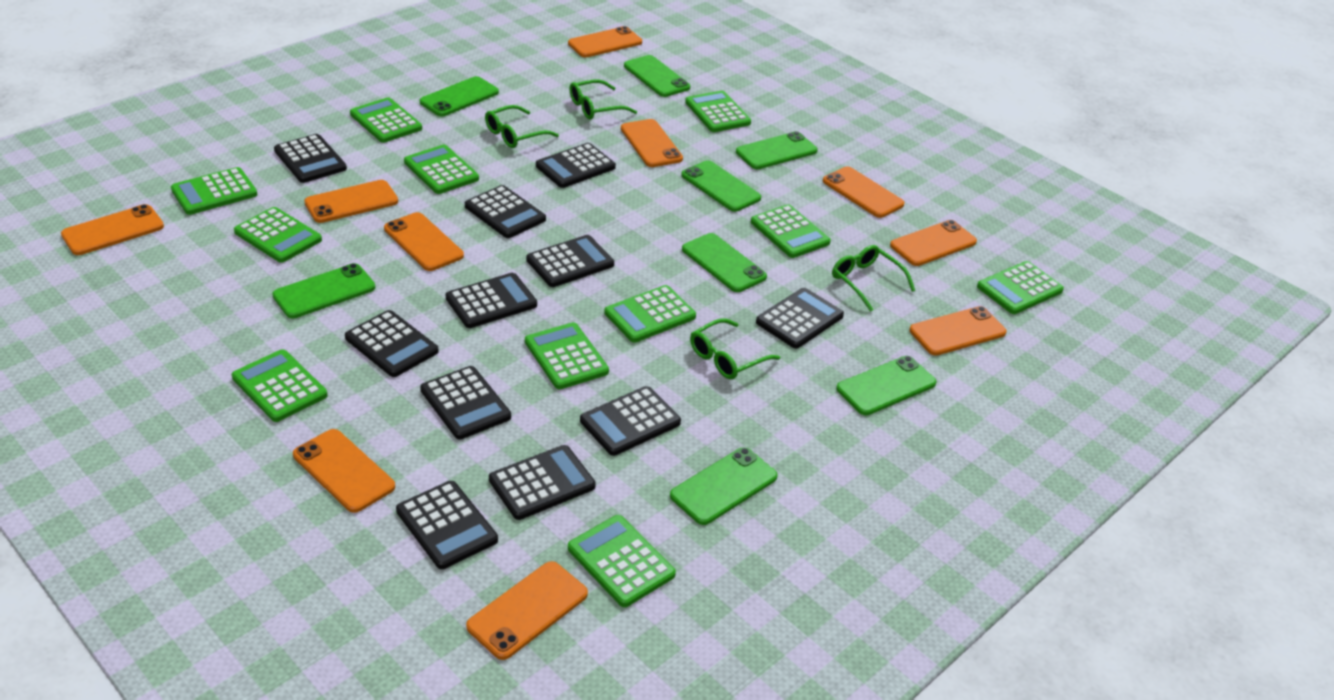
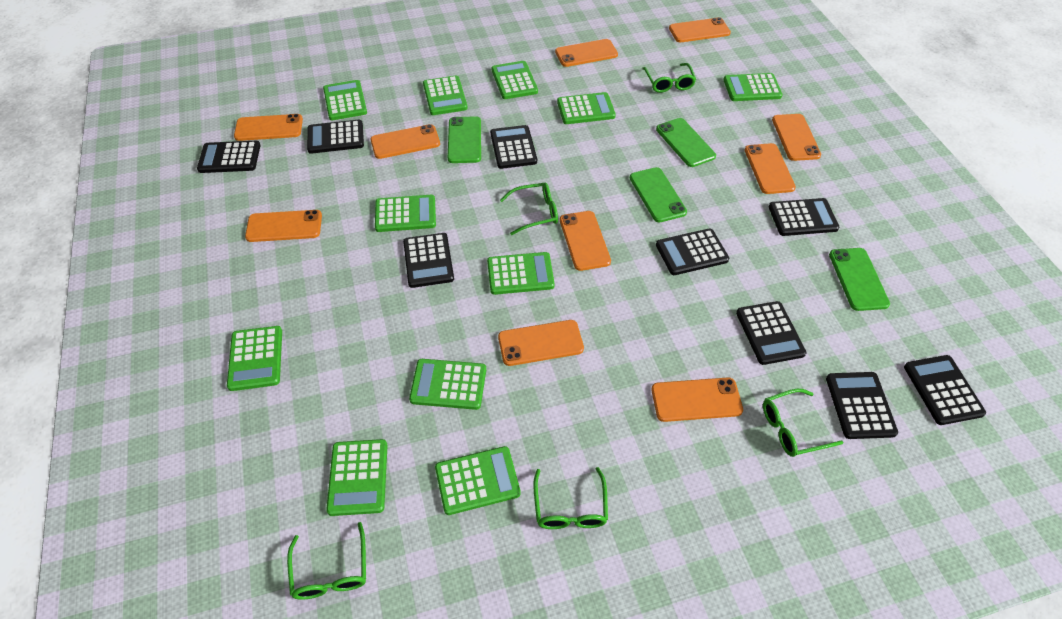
black calculator: [274,134,347,183] [345,310,439,377] [396,481,498,569] [420,366,511,440] [446,273,537,328] [465,185,546,238] [489,445,596,520] [526,235,614,287] [536,143,616,188] [580,386,681,456] [756,288,844,348] = 11 -> [197,141,261,173] [307,120,364,154] [403,233,454,288] [490,125,537,169] [656,229,729,275] [736,301,807,365] [769,198,839,236] [826,372,898,439] [904,355,986,425] = 9
green glasses: [485,105,559,148] [570,79,637,120] [690,318,780,379] [832,245,915,312] = 4 -> [287,522,366,600] [500,182,558,235] [533,467,608,529] [642,63,696,93] [763,389,843,457] = 5
green phone: [272,263,375,318] [419,76,499,117] [624,55,690,97] [670,447,778,525] [681,160,761,212] [682,233,767,292] [736,131,818,169] [836,356,937,415] = 8 -> [448,116,481,163] [630,167,687,222] [656,118,716,167] [829,248,890,311] = 4

